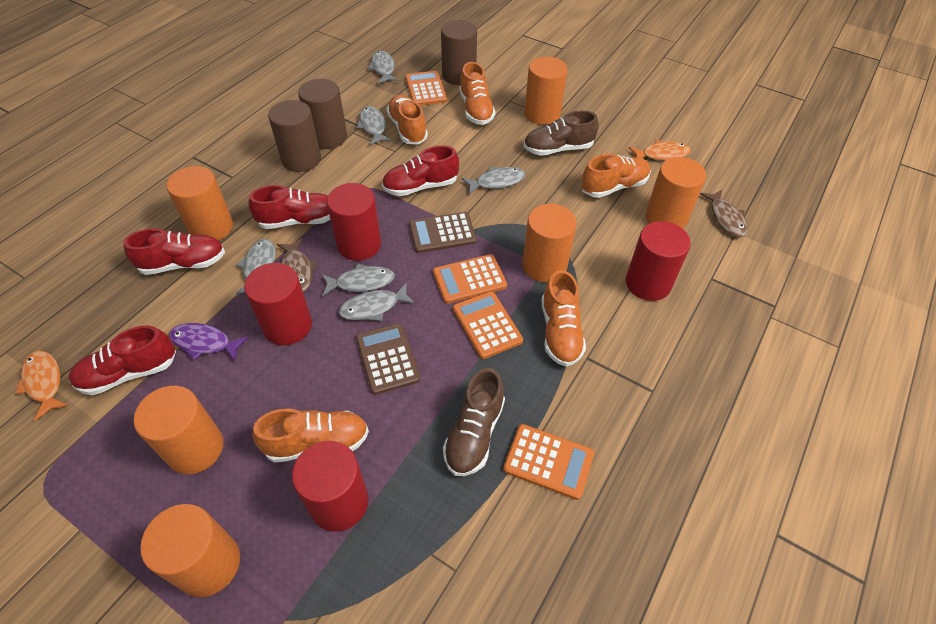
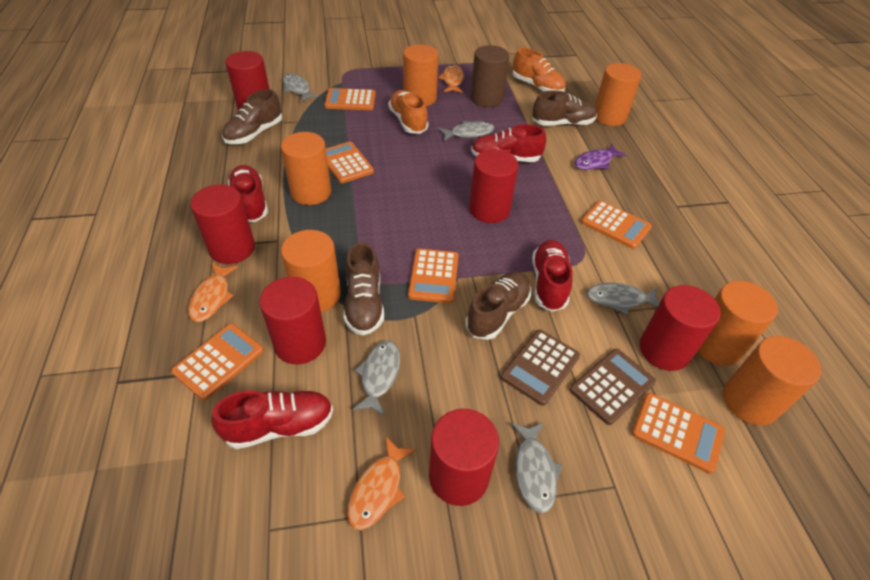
brown cylinder: [268,100,321,172] [298,79,347,149] [441,20,477,85] = 3 -> [471,45,509,107] = 1
brown fish: [277,238,317,292] [700,190,747,237] = 2 -> none = 0
brown shoe: [443,368,505,476] [524,110,599,156] = 2 -> [222,89,282,144] [344,242,384,335] [466,272,531,340] [533,90,597,126] = 4
grey fish: [236,239,276,294] [322,263,395,296] [339,283,415,321] [356,106,392,145] [368,51,398,84] [462,167,526,195] = 6 -> [283,73,319,102] [352,341,400,416] [438,121,495,141] [511,423,563,513] [587,283,659,314] = 5
orange calculator: [405,71,447,106] [433,254,507,304] [453,291,523,359] [503,424,594,500] = 4 -> [171,324,264,400] [324,88,376,110] [326,142,374,183] [408,249,459,303] [581,200,652,249] [632,393,725,474] = 6
orange fish: [15,351,68,421] [629,140,691,160] = 2 -> [188,263,238,322] [347,437,416,530] [438,65,464,93] = 3
orange shoe: [252,409,369,462] [386,95,428,144] [459,62,496,125] [541,270,586,367] [581,154,651,198] = 5 -> [388,90,428,134] [513,48,566,92] = 2
red cylinder: [244,263,312,345] [292,441,369,532] [327,183,381,261] [626,221,691,301] = 4 -> [190,185,255,264] [225,51,269,110] [259,277,326,364] [429,409,499,506] [469,149,519,223] [640,285,720,371] = 6

